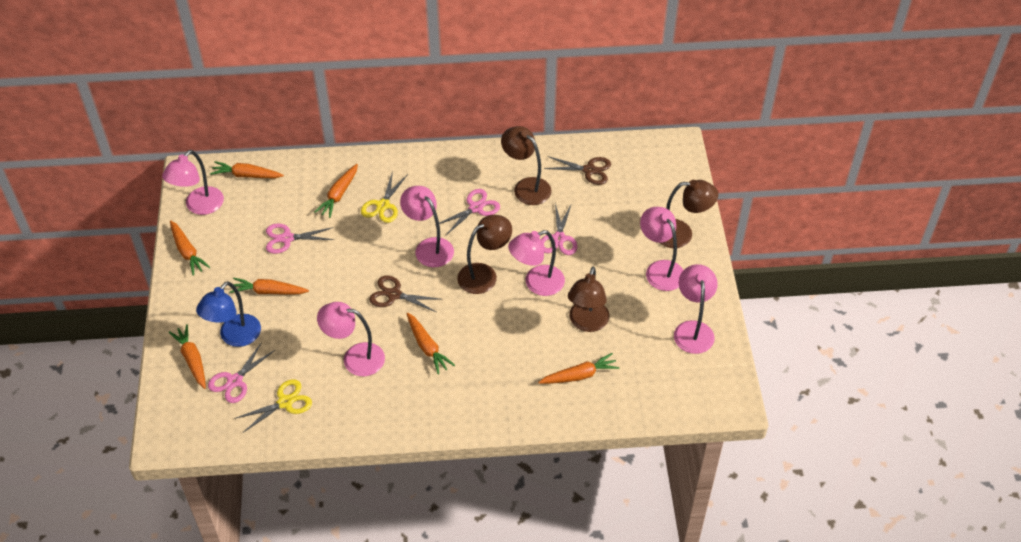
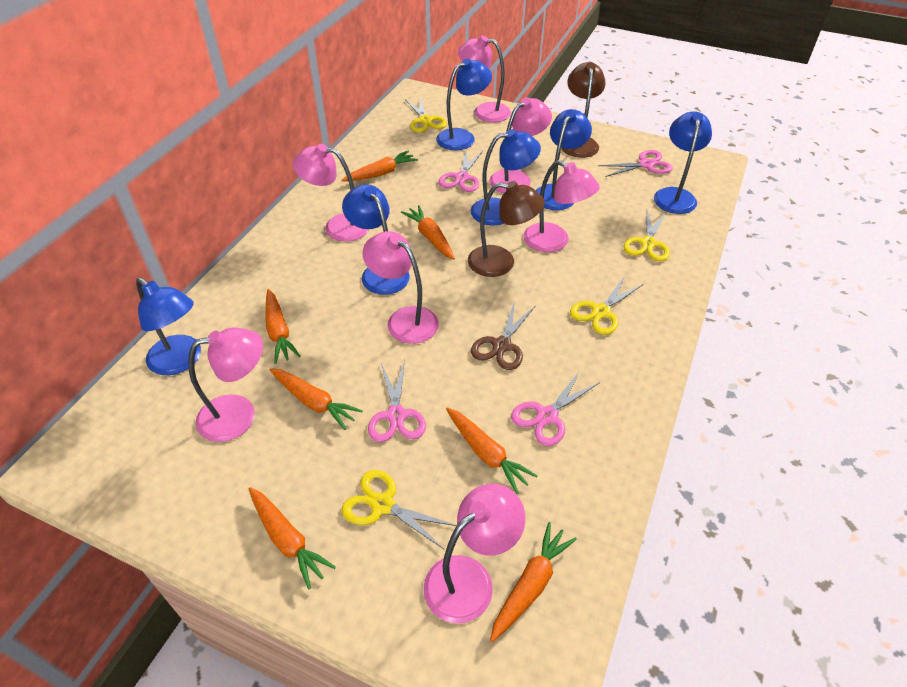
blue lamp: [196,281,261,347] = 1 -> [136,278,201,375] [342,184,410,295] [436,58,492,150] [470,129,541,225] [535,109,592,210] [654,111,712,214] = 6
brown lamp: [457,215,512,294] [501,126,552,205] [568,266,610,332] [660,180,718,248] = 4 -> [468,181,545,277] [561,62,606,158] = 2
brown scissors: [369,276,443,312] [544,156,611,185] = 2 -> [471,301,535,370] = 1
pink lamp: [162,150,224,215] [317,302,385,376] [400,186,454,267] [508,230,565,296] [640,207,683,291] [674,264,718,354] = 6 -> [188,327,263,442] [293,144,369,242] [363,231,439,344] [424,484,525,623] [458,35,511,123] [489,97,552,193] [523,160,600,252] = 7
yellow scissors: [234,379,312,433] [361,171,408,223] = 2 -> [342,470,457,549] [405,97,447,132] [570,276,644,335] [623,210,670,262] = 4

